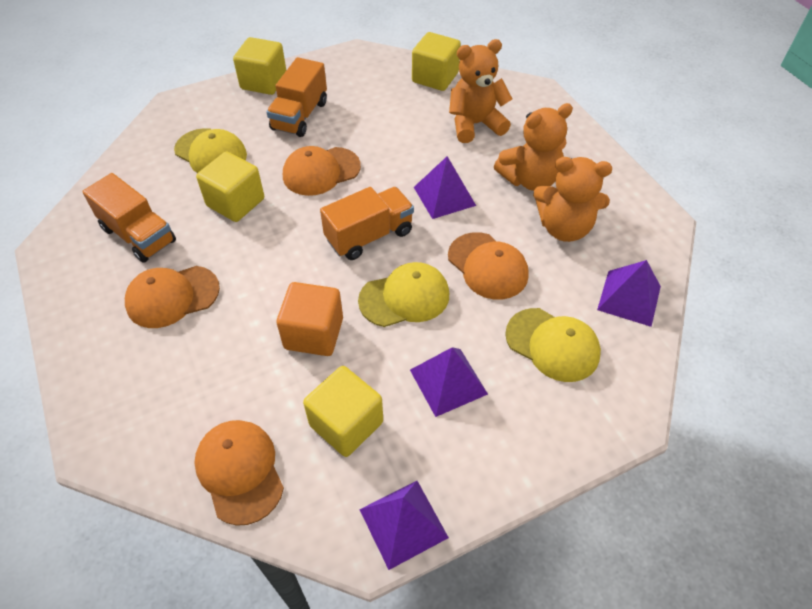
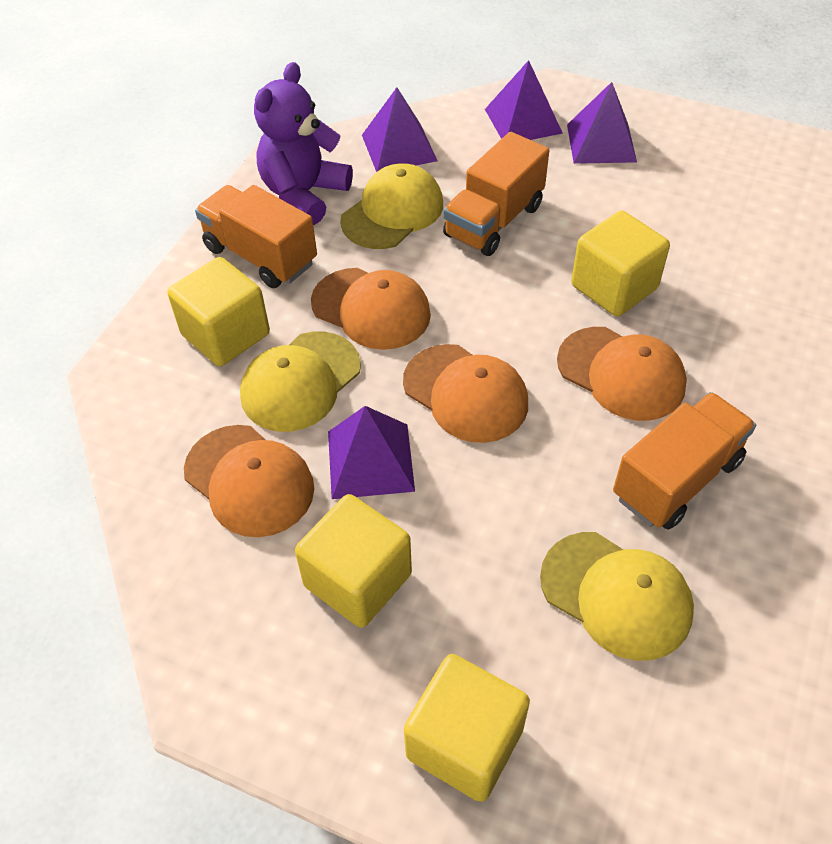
orange cube: [277,282,343,356] = 1 -> none = 0
orange teddy bear: [449,39,512,143] [494,103,573,191] [533,157,612,242] = 3 -> none = 0
purple teddy bear: none = 0 -> [254,62,353,225] = 1

